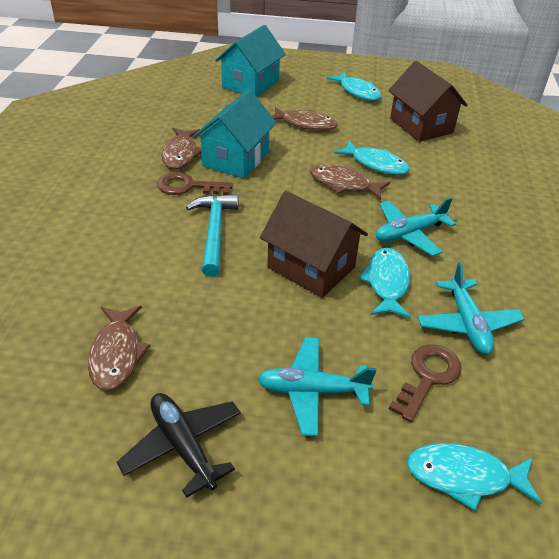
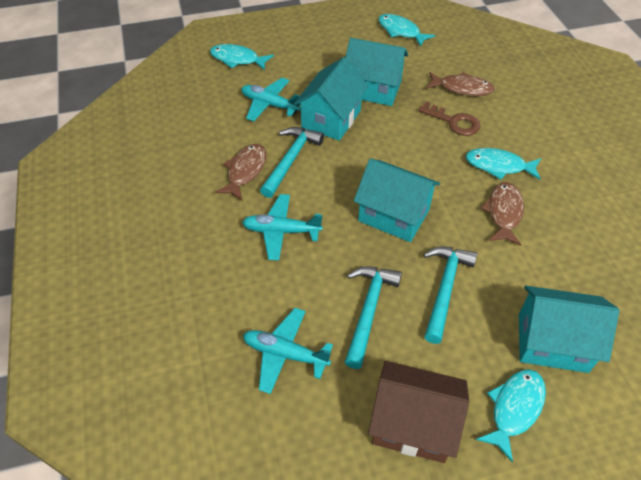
black plane: [117,393,241,498] = 1 -> none = 0
brown fish: [88,306,150,391] [162,128,202,169] [272,107,338,131] [310,164,390,200] = 4 -> [215,144,267,200] [426,72,495,96] [481,182,524,246] = 3
brown house: [260,191,368,298] [388,61,467,142] = 2 -> [368,361,469,463] = 1
brown key: [157,172,233,195] [389,344,461,422] = 2 -> [418,101,481,136] = 1
turquoise hammer: [186,194,239,277] = 1 -> [260,127,324,198] [345,266,402,369] [423,246,477,344] = 3
turquoise house: [193,89,277,179] [215,25,286,97] = 2 -> [294,57,369,141] [346,38,408,106] [354,159,440,242] [519,286,619,373] = 4

